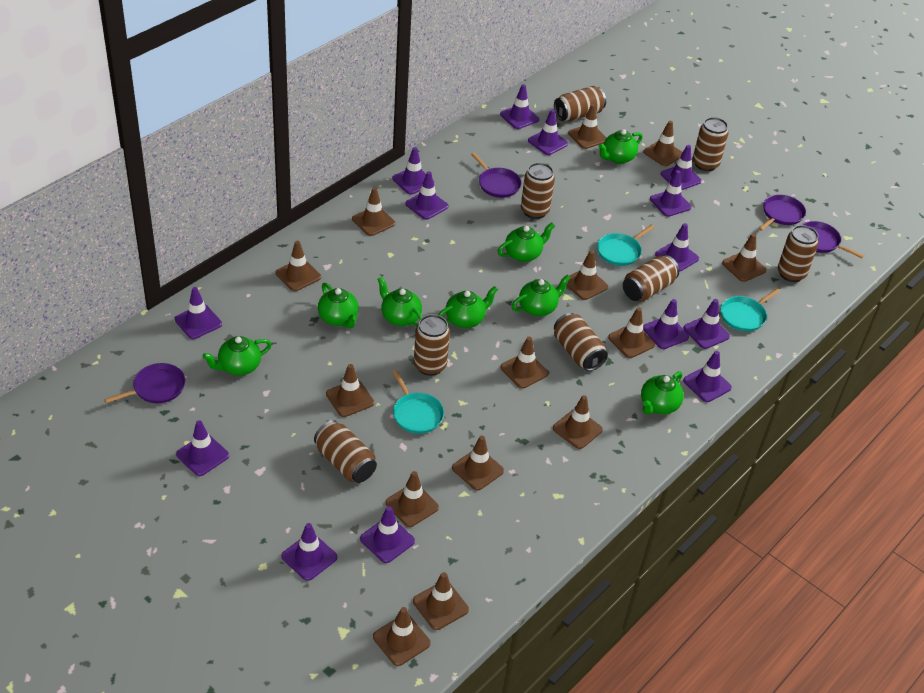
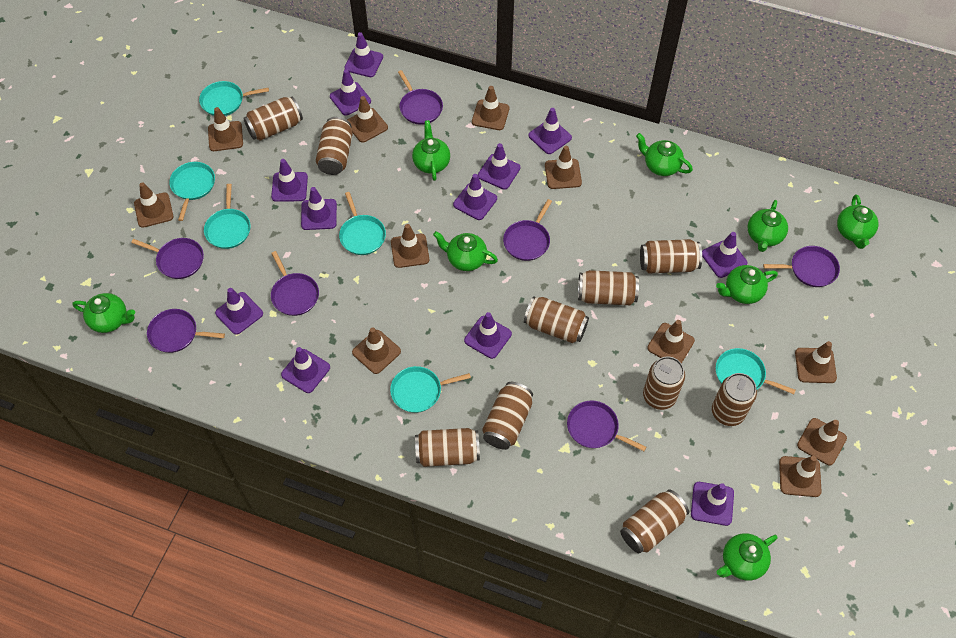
brown can: [314,420,377,483] [414,314,450,376] [521,163,555,219] [554,86,606,121] [554,313,608,371] [623,255,679,302] [693,117,729,171] [778,225,819,282] = 8 -> [243,96,303,141] [316,117,353,175] [415,428,480,467] [482,382,533,450] [524,296,589,343] [578,270,639,305] [620,489,689,553] [640,239,702,274] [643,356,685,410] [712,373,757,426] = 10
brown traffic cone: [276,241,321,291] [326,364,374,417] [352,187,395,236] [373,607,431,666] [386,471,439,527] [413,572,469,630] [452,435,504,491] [500,337,548,389] [553,395,603,449] [567,251,608,300] [568,104,607,149] [608,307,655,358] [643,121,683,166] [722,234,766,282] = 14 -> [134,182,173,228] [208,107,243,151] [347,96,388,143] [352,327,401,374] [391,224,429,268] [472,86,509,130] [545,146,582,189] [647,320,695,364] [779,456,822,497] [795,341,837,383] [797,418,847,465] = 11
purple pan: [104,363,185,403] [471,152,521,198] [759,195,806,231] [802,221,864,258] = 4 -> [131,238,204,279] [147,309,225,353] [271,251,319,316] [398,70,443,125] [503,199,552,261] [567,401,646,451] [763,246,840,287] = 7
purple traffic cone: [175,287,222,339] [176,420,229,476] [281,523,337,581] [360,506,415,563] [392,147,434,195] [405,171,448,220] [500,84,539,129] [528,109,568,155] [643,299,689,349] [650,170,691,217] [655,223,699,272] [661,145,702,190] [683,351,732,402] [684,299,730,349] = 14 -> [215,288,263,335] [271,159,308,202] [281,347,330,393] [301,187,337,230] [330,69,371,116] [344,32,383,77] [453,174,497,220] [464,312,512,359] [478,143,520,190] [528,108,572,154] [691,482,734,526] [702,232,748,278] = 12
turquoise pan: [392,370,444,434] [597,224,654,266] [721,288,780,332] = 3 -> [169,162,215,221] [199,81,269,116] [204,184,251,249] [339,192,386,255] [390,366,471,413] [716,348,796,394] = 6

